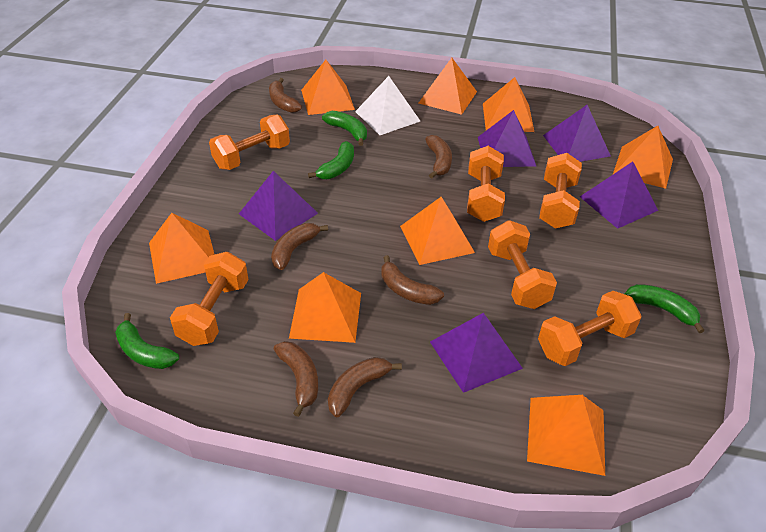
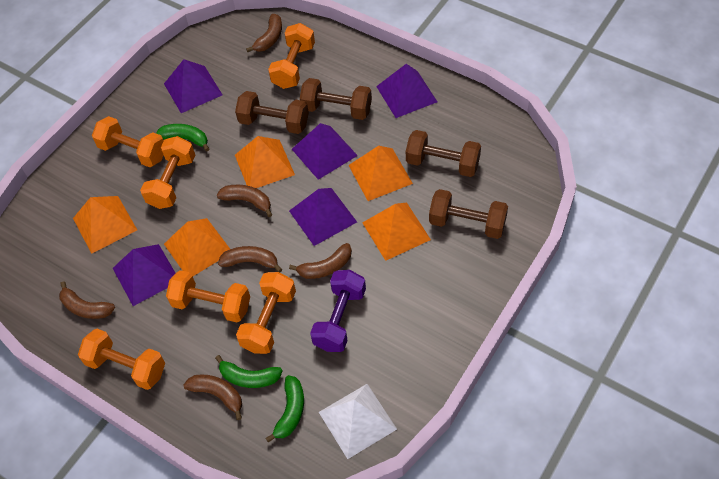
brown dumbbell: none = 0 -> [235,91,309,134] [300,78,372,120] [406,130,481,177] [429,189,508,239] = 4
green banana: [115,313,179,369] [308,141,354,179] [322,111,367,146] [625,284,704,333] = 4 -> [156,124,209,151] [215,355,282,388] [266,375,304,443] = 3
orange pyramid: [149,213,215,284] [289,272,361,343] [301,60,355,115] [400,197,475,265] [419,58,477,115] [483,77,534,132] [527,395,605,476] [613,126,673,189] = 8 -> [73,196,137,254] [164,218,230,276] [235,136,295,188] [349,146,413,201] [362,203,431,261] = 5
purple dumbbell: none = 0 -> [310,270,366,352] = 1

